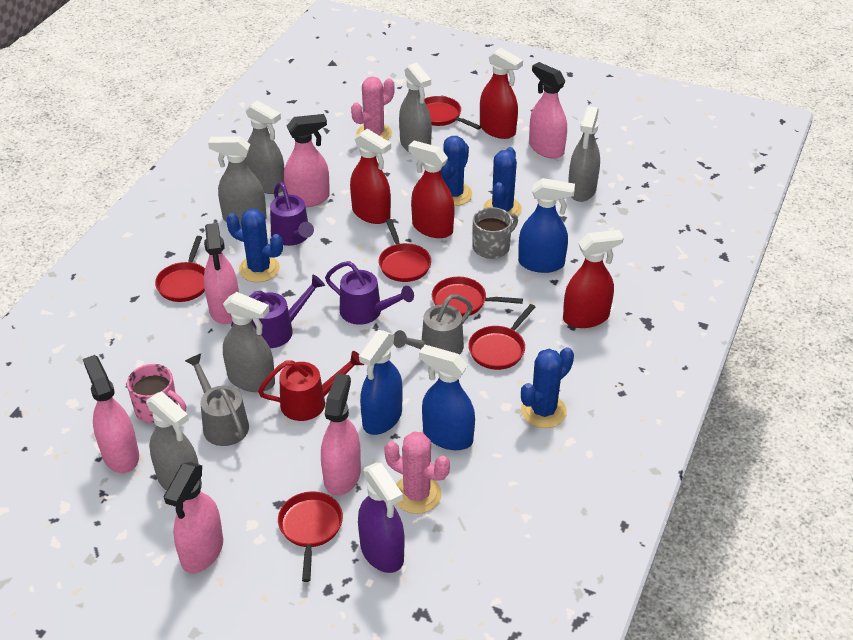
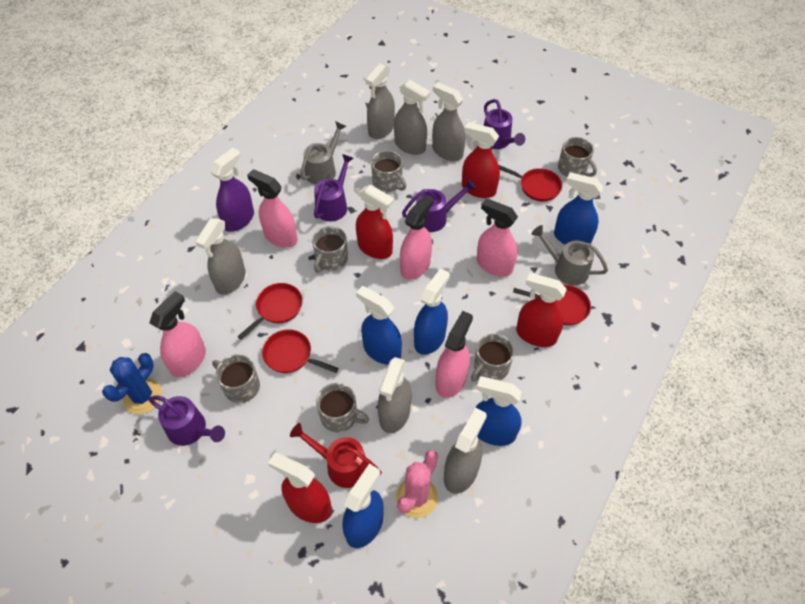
blue cactus: [226,209,283,282] [441,136,472,206] [483,147,522,220] [521,347,574,428] = 4 -> [102,353,162,414] = 1
blue spray bottle: [359,330,403,435] [419,345,475,450] [518,178,575,273] = 3 -> [343,464,384,548] [356,286,402,365] [414,268,450,355] [474,376,522,446] [554,172,603,245] = 5
grey mug: [472,207,518,259] = 1 -> [212,354,260,403] [312,226,348,273] [316,383,369,432] [371,150,406,192] [471,334,514,381] [558,137,597,177] = 6
pink cactus: [351,76,395,140] [384,432,450,514] = 2 -> [396,450,438,518] = 1
pink mug: [127,364,186,423] = 1 -> none = 0
pink spray bottle: [83,355,139,473] [164,462,223,573] [204,223,239,324] [284,114,330,207] [321,373,361,496] [529,62,567,159] = 6 -> [150,291,206,378] [247,169,298,248] [400,195,433,280] [435,311,473,398] [477,198,518,277] = 5
purple watering can: [231,275,325,348] [270,182,314,246] [325,261,414,325] = 3 -> [149,396,225,446] [314,154,354,221] [402,179,476,232] [484,99,525,149] = 4
red pan: [155,236,205,302] [278,491,343,582] [379,219,431,282] [425,96,481,130] [432,277,523,317] [468,304,535,370] = 6 -> [237,283,303,340] [262,330,338,373] [499,165,562,201] [513,285,591,325] = 4

